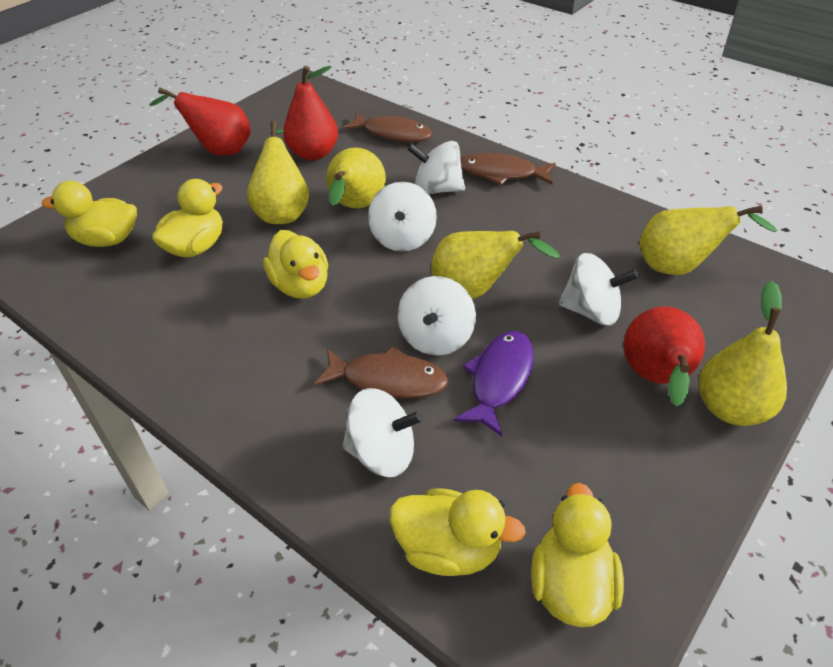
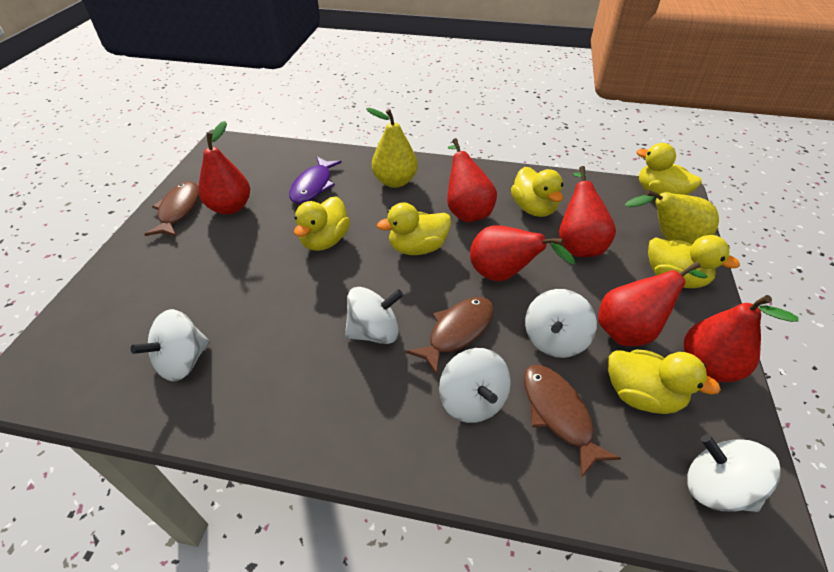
red pear: [149,88,251,156] [283,66,338,161] [624,306,705,406] = 3 -> [198,121,250,214] [447,138,497,222] [470,225,575,281] [559,166,616,257] [598,262,708,346] [684,295,799,382] = 6
yellow duck: [42,181,137,247] [152,179,223,257] [263,230,328,299] [389,489,526,576] [531,483,624,627] = 5 -> [294,196,350,251] [377,202,451,255] [511,167,564,217] [608,349,721,414] [636,143,702,195] [648,235,740,288] = 6
yellow pear: [247,121,309,224] [326,147,386,209] [431,231,560,299] [639,206,777,275] [699,281,787,426] = 5 -> [366,108,418,188] [625,190,719,244] = 2

